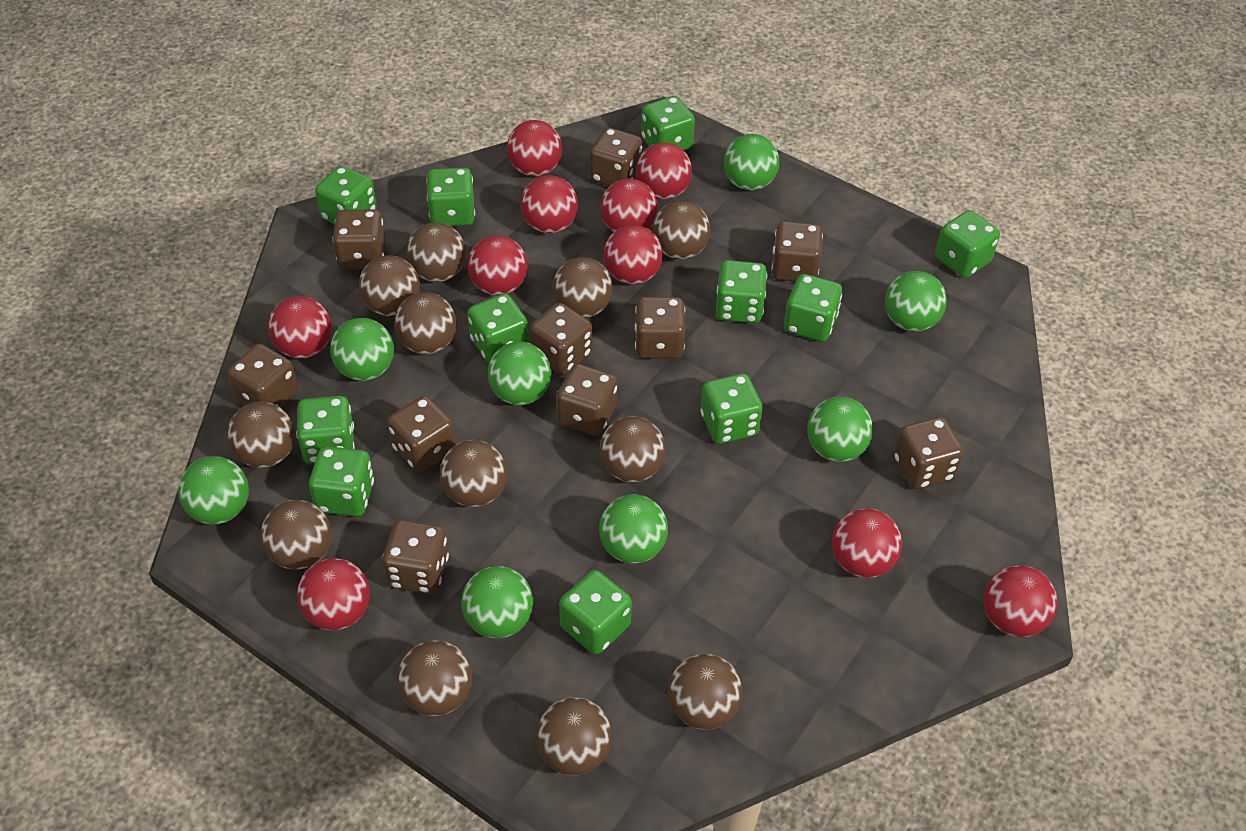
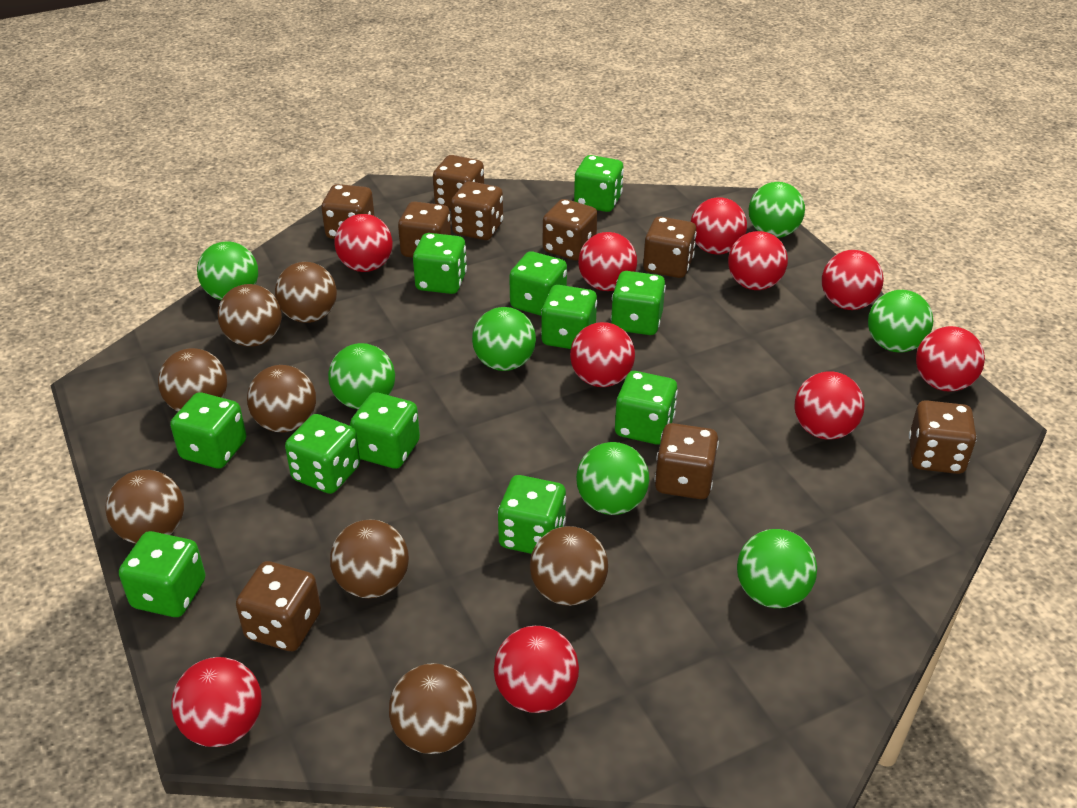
brown ball: [227,402,295,468] [260,500,332,570] [359,255,420,316] [394,292,457,354] [398,640,472,716] [406,222,466,282] [440,440,507,507] [536,697,612,775] [552,257,613,318] [599,416,666,482] [652,201,710,259] [668,654,743,730] = 12 -> [105,470,184,544] [158,348,227,412] [218,284,282,347] [247,365,316,433] [275,262,337,323] [330,520,409,598] [389,663,477,754] [530,526,608,606] = 8
brown dice: [227,344,298,408] [332,210,385,269] [382,520,449,594] [387,396,456,472] [529,303,592,375] [556,364,617,436] [590,127,643,186] [635,297,685,359] [771,221,823,282] [894,417,964,489] = 10 -> [236,561,321,651] [321,184,375,239] [398,201,451,258] [433,155,484,209] [451,181,503,240] [543,199,598,261] [643,216,697,278] [655,423,719,499] [909,400,977,474] = 9
green ball: [178,456,249,524] [330,318,394,381] [461,566,533,638] [488,342,551,405] [599,494,668,564] [724,134,779,191] [807,397,873,462] [885,271,947,332] = 8 -> [197,241,258,300] [328,343,395,409] [472,307,536,371] [576,442,649,515] [737,529,817,608] [749,182,805,238] [868,290,933,353] = 7

